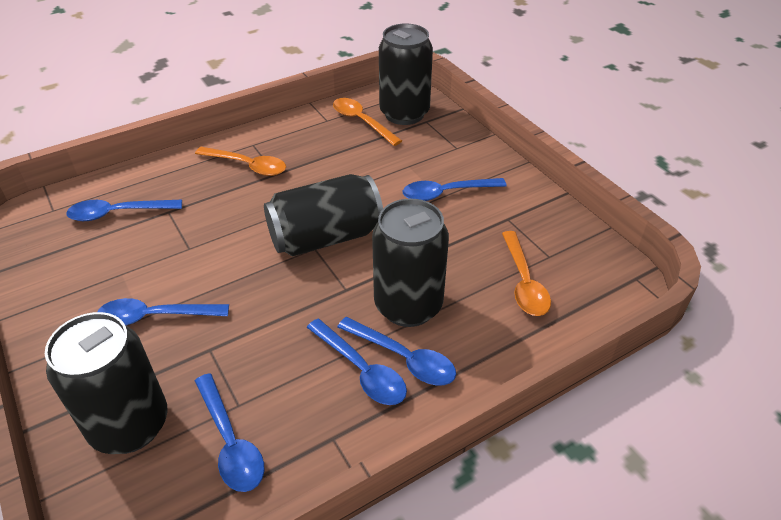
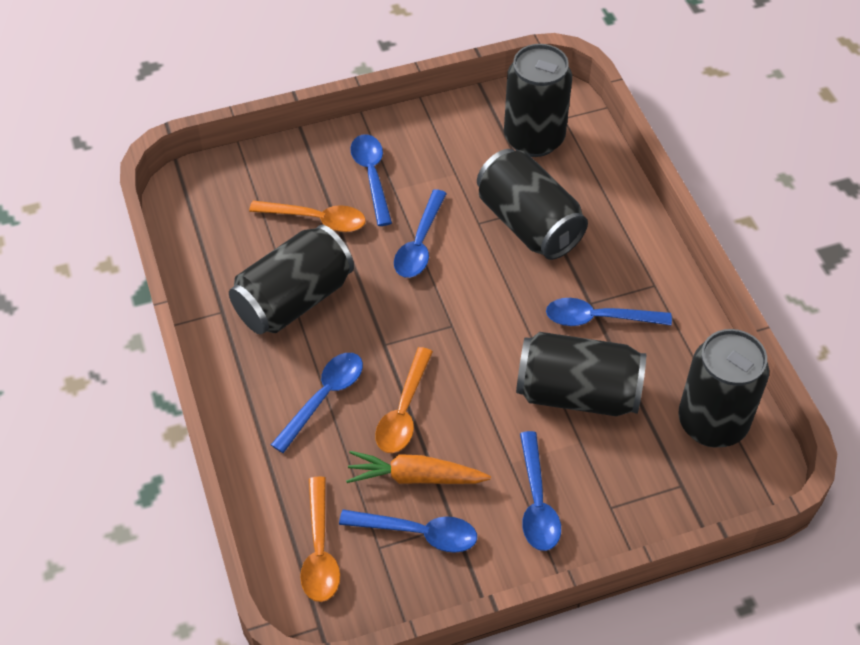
black can: [45,312,168,454] [264,174,383,256] [372,199,449,327] [379,24,433,125] = 4 -> [229,225,354,334] [477,149,588,260] [504,44,572,157] [516,332,646,416] [678,329,769,448] = 5
orange carrot: none = 0 -> [346,451,491,484] = 1

